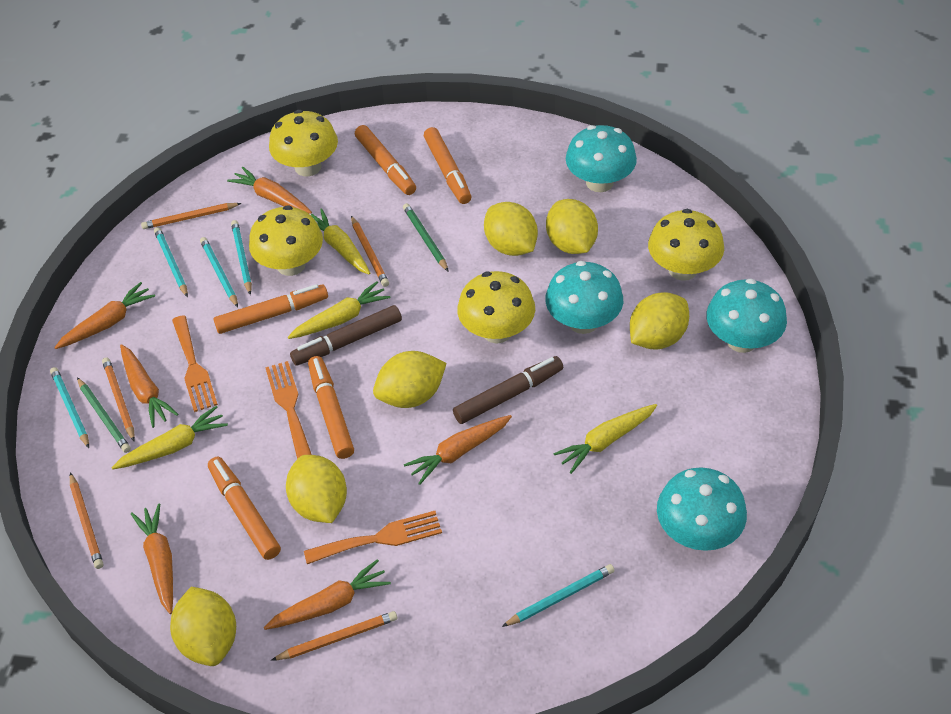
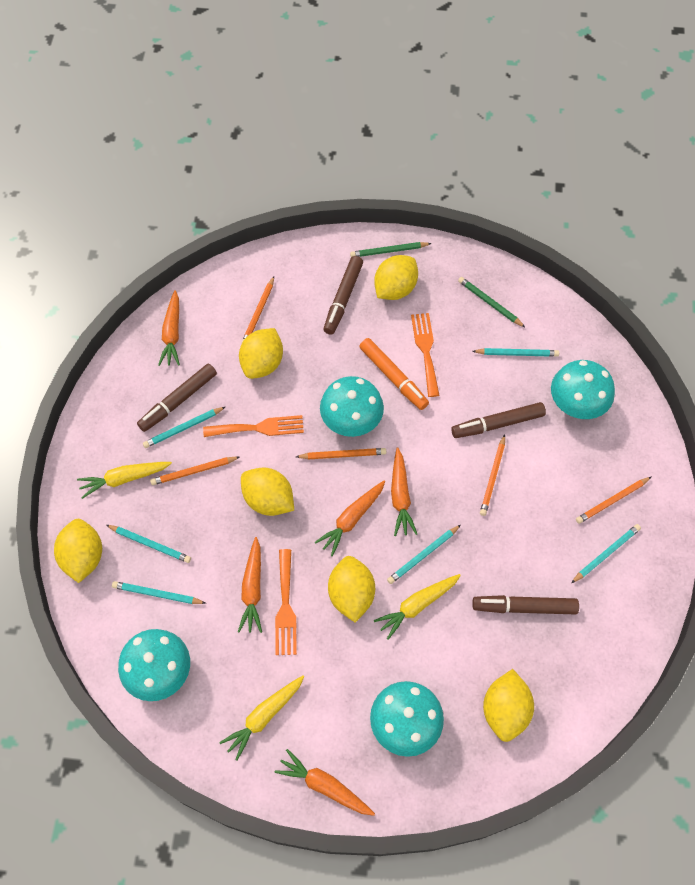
brown marker: [290,305,402,366] [453,356,563,424] = 2 -> [137,364,217,432] [323,256,363,335] [451,402,546,438] [472,595,579,615] = 4
orange carrot: [54,282,155,349] [120,344,178,428] [131,503,173,614] [227,167,312,214] [264,559,391,630] [404,415,512,485] = 6 -> [158,290,180,366] [238,537,262,633] [275,749,375,816] [315,481,385,556] [391,448,417,536] = 5
orange marker: [208,457,281,560] [213,284,328,334] [308,356,354,459] [355,125,416,195] [424,127,472,204] = 5 -> [359,338,429,410] = 1
turquoise pencil: [50,367,89,448] [154,227,188,297] [200,237,238,307] [231,220,252,295] [502,564,615,627] = 5 -> [106,525,191,563] [112,581,206,604] [143,407,225,448] [387,525,461,584] [472,348,559,357] [571,524,641,583] = 6
yellow carrot: [111,406,228,469] [288,281,391,339] [311,208,370,275] [553,404,657,474] = 4 -> [77,462,172,499] [219,676,304,761] [374,574,461,640] = 3
yellow mushroom: [249,205,323,276] [269,110,338,177] [457,271,535,343] [648,209,724,281] = 4 -> none = 0

